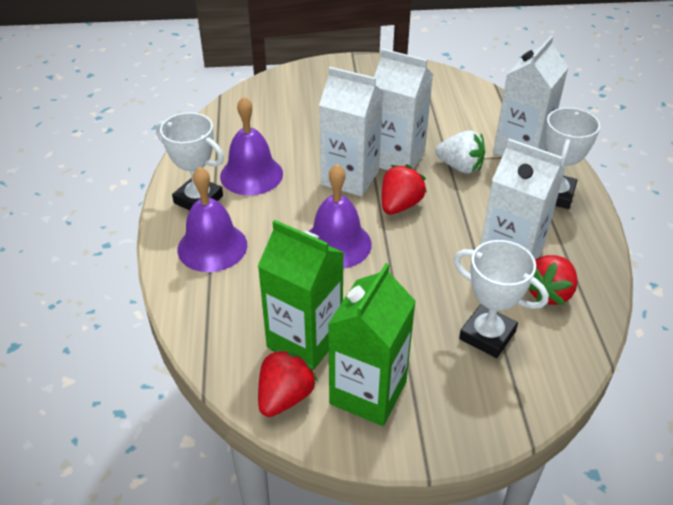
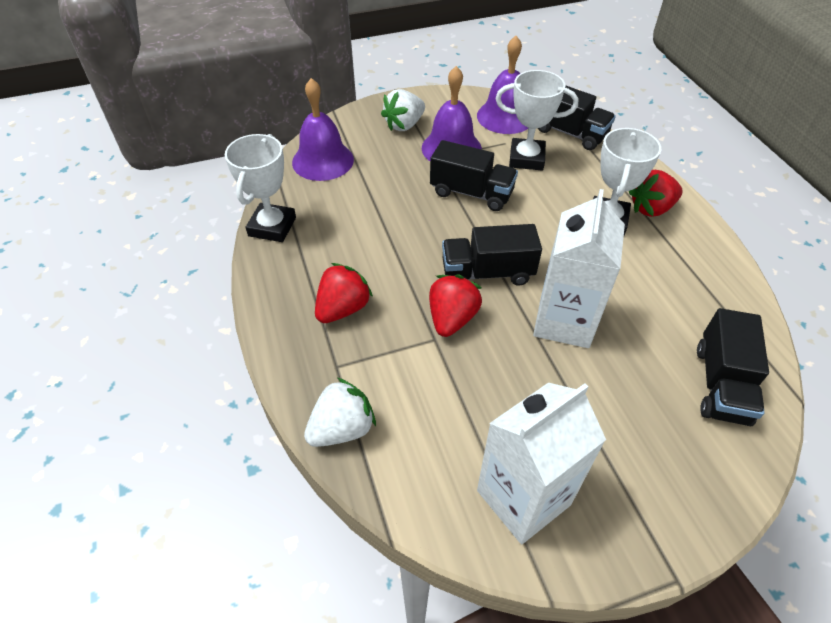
black truck: none = 0 -> [430,140,518,211] [442,224,542,286] [538,86,616,150] [697,308,769,426] = 4
green carton: [258,220,344,370] [328,263,416,426] = 2 -> none = 0
white carton: [319,67,383,197] [374,48,433,170] [480,139,565,260] [493,35,569,156] = 4 -> [477,383,606,544] [533,189,625,348] = 2
white strawberry: [435,130,485,174] = 1 -> [304,378,376,447] [381,89,425,131] = 2

